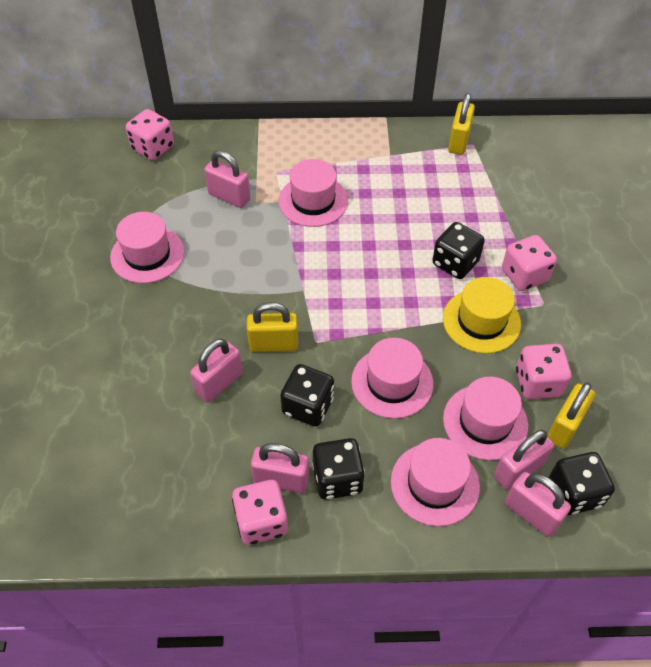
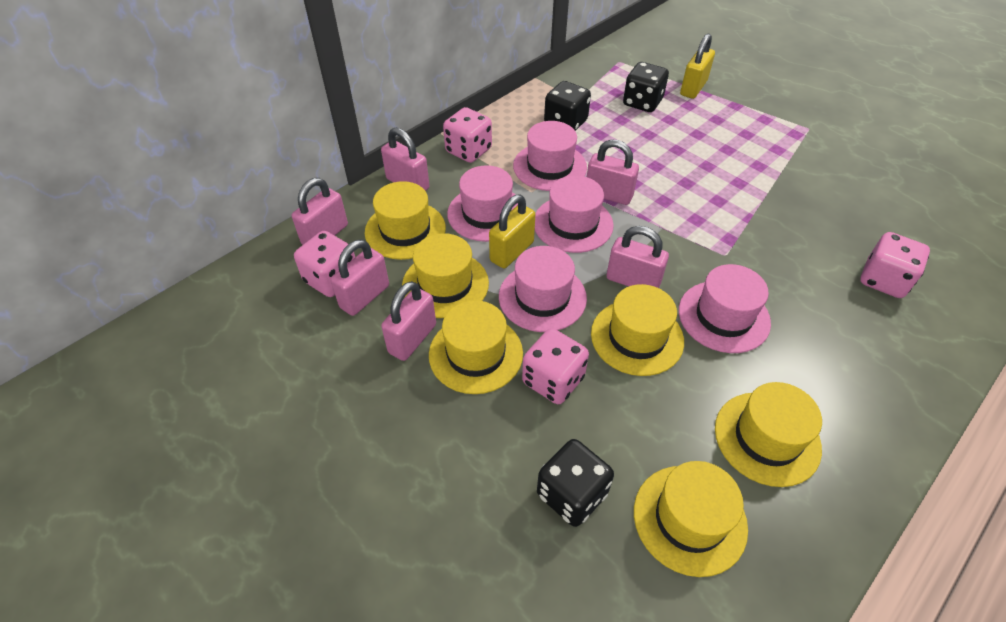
black dice: [280,364,334,427] [312,438,365,500] [432,222,485,279] [549,452,615,515] = 4 -> [537,439,614,527] [544,81,591,131] [623,62,669,112] = 3
pink padlock: [190,339,243,403] [204,150,250,208] [251,443,310,493] [494,430,554,490] [505,472,571,537] = 5 -> [292,178,348,245] [331,239,389,316] [381,128,429,191] [381,281,436,361] [587,139,639,205] [607,226,669,288] = 6
yellow hat: [443,277,521,354] = 1 -> [365,181,446,260] [402,233,489,318] [429,300,523,394] [591,284,684,376] [634,461,748,577] [715,382,822,487] = 6
yellow padlock: [247,302,298,352] [448,93,475,155] [547,382,596,449] = 3 -> [489,195,535,268] [680,33,715,99] = 2

